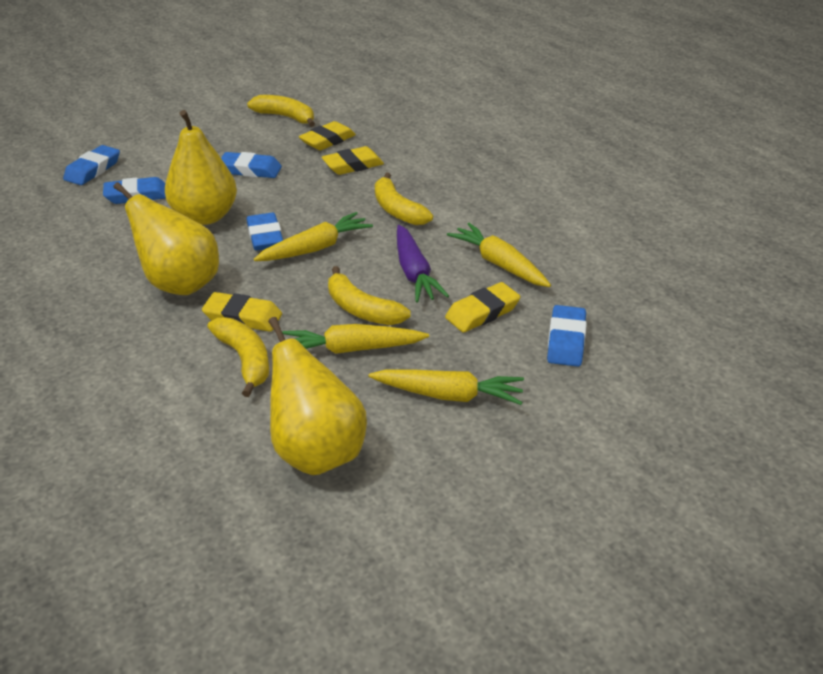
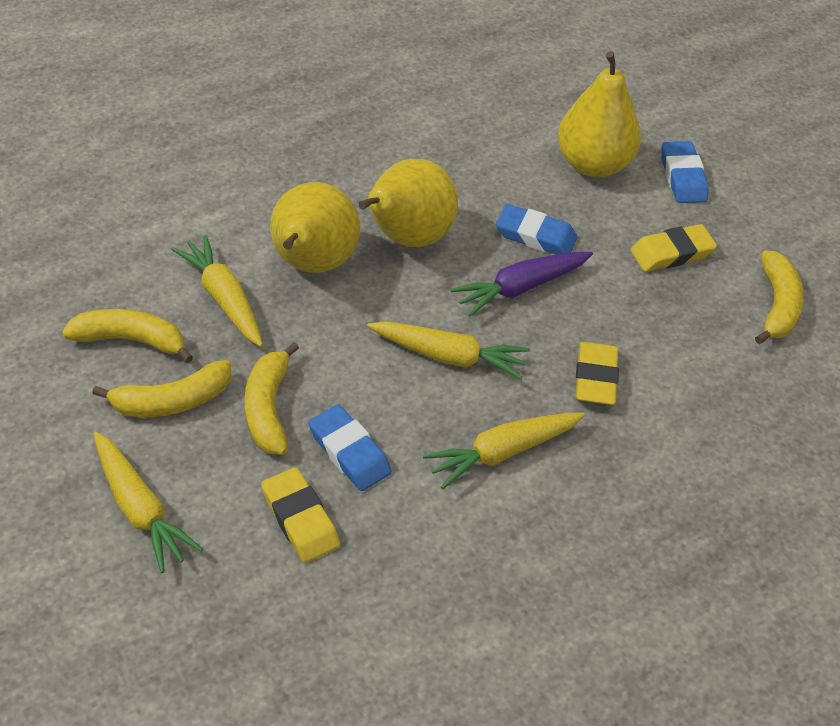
blue eraser: [63,145,120,185] [103,177,166,204] [221,152,282,178] [247,212,283,251] [547,305,587,367] = 5 -> [308,404,392,491] [496,204,578,254] [661,141,709,203] = 3
yellow eraser: [202,292,282,332] [299,121,356,151] [322,146,384,175] [445,282,520,333] = 4 -> [261,467,340,563] [576,342,619,405] [630,224,717,272] = 3

